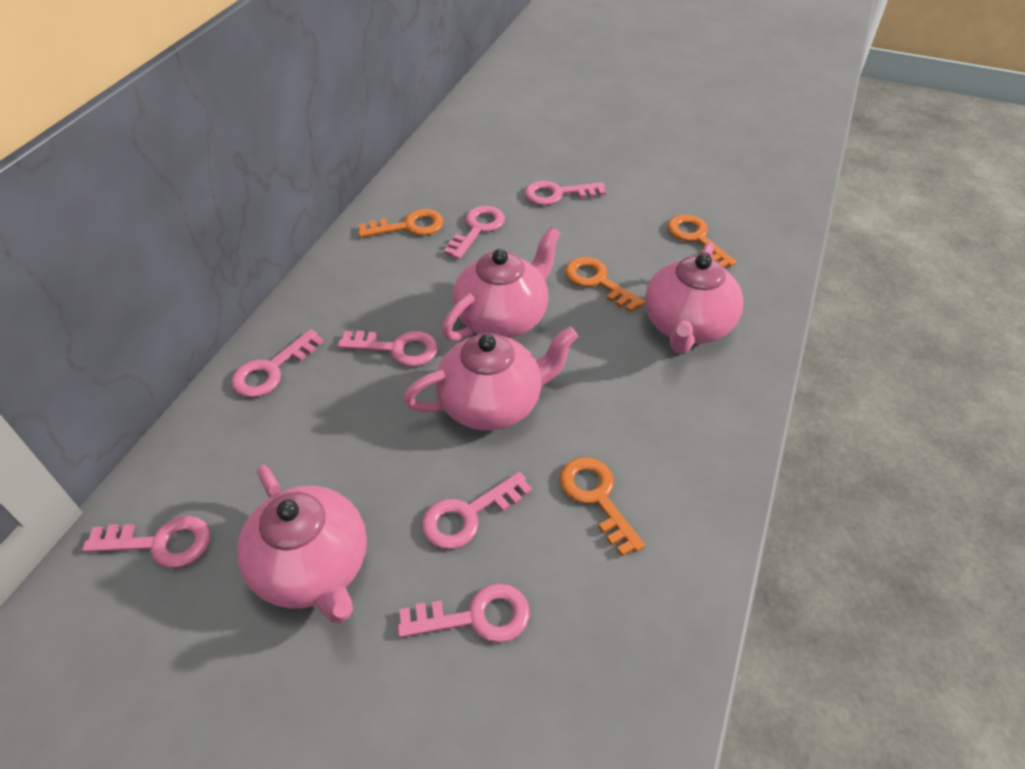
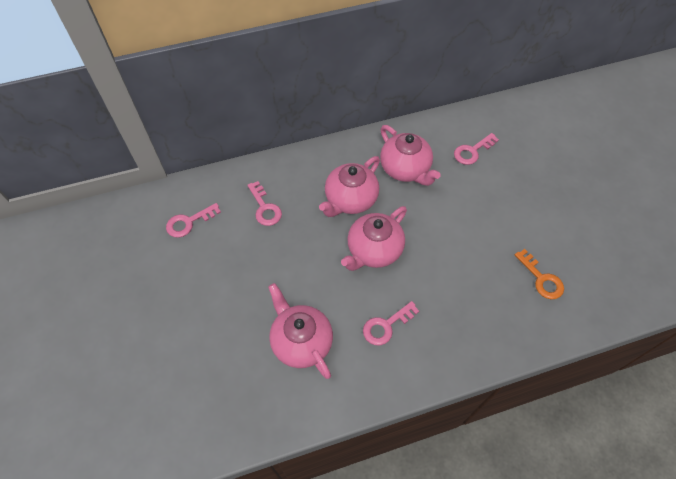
orange key: [358,209,444,238] [559,457,645,557] [565,257,645,312] [668,214,737,268] = 4 -> [515,249,564,299] = 1
pink key: [82,516,210,568] [231,329,324,397] [338,331,438,367] [397,583,530,643] [422,472,532,549] [444,206,505,259] [525,181,606,205] = 7 -> [166,203,221,238] [247,181,282,226] [363,301,419,345] [454,133,499,165] = 4

